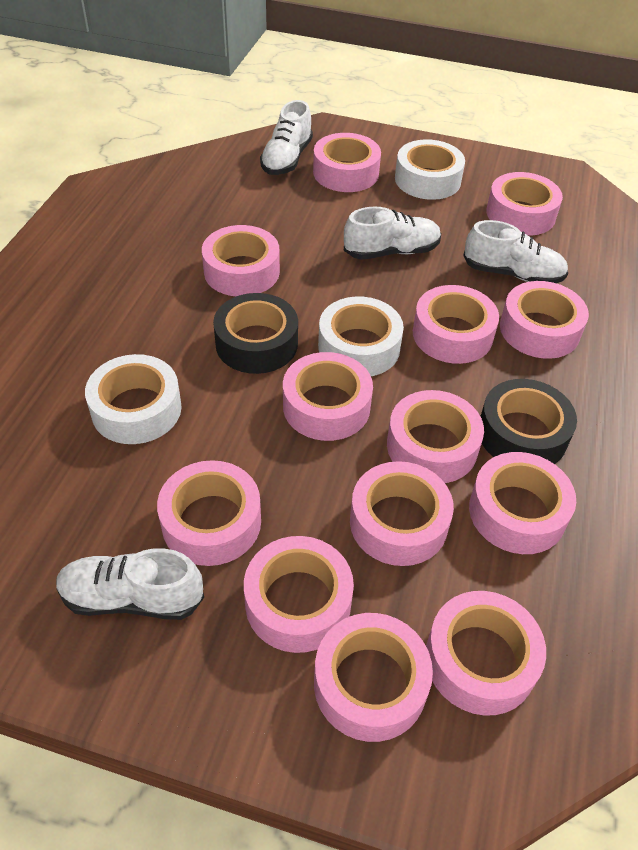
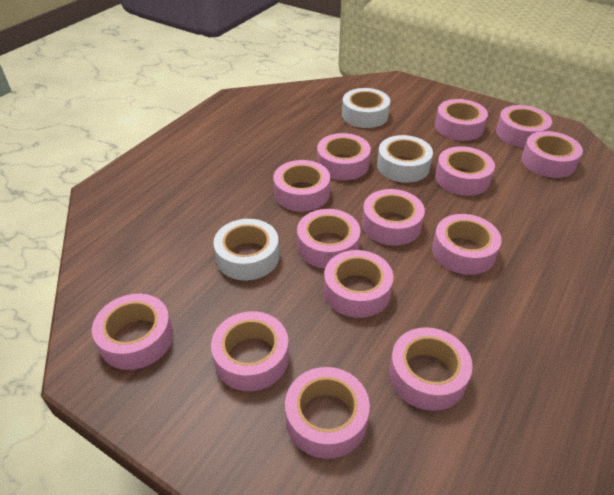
black tape: [213,293,298,374] [480,379,577,464] = 2 -> none = 0
pink tape: [157,460,261,566] [202,225,280,296] [244,536,354,653] [283,352,373,441] [313,133,381,192] [314,613,433,742] [350,461,454,566] [387,390,484,483] [413,285,499,364] [426,591,546,716] [469,452,576,554] [486,172,563,236] [500,281,589,359] = 13 -> [92,294,173,370] [211,311,289,391] [273,160,330,212] [285,367,370,459] [297,209,360,269] [317,133,371,180] [324,250,393,318] [362,189,425,246] [389,327,473,411] [432,214,501,275] [435,99,488,141] [435,146,495,196] [496,105,552,148] [521,131,583,178] = 14
white shoe: [56,548,204,620] [260,100,313,175] [344,207,441,260] [463,220,568,283] = 4 -> none = 0

